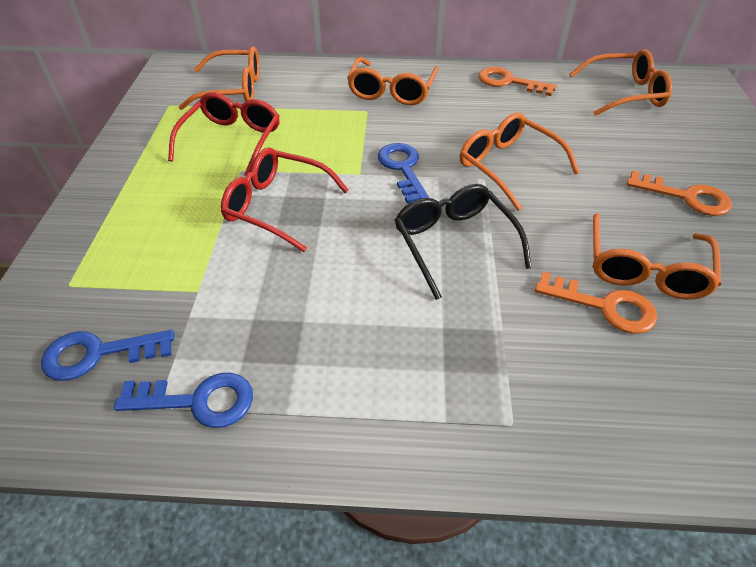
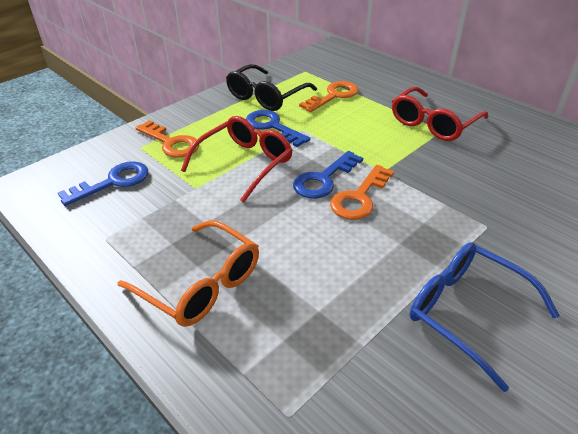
blue glasses: none = 0 -> [409,242,560,392] = 1
orange glasses: [179,46,260,110] [347,57,439,105] [460,112,580,211] [569,49,672,116] [593,213,721,300] = 5 -> [118,220,259,327] = 1

